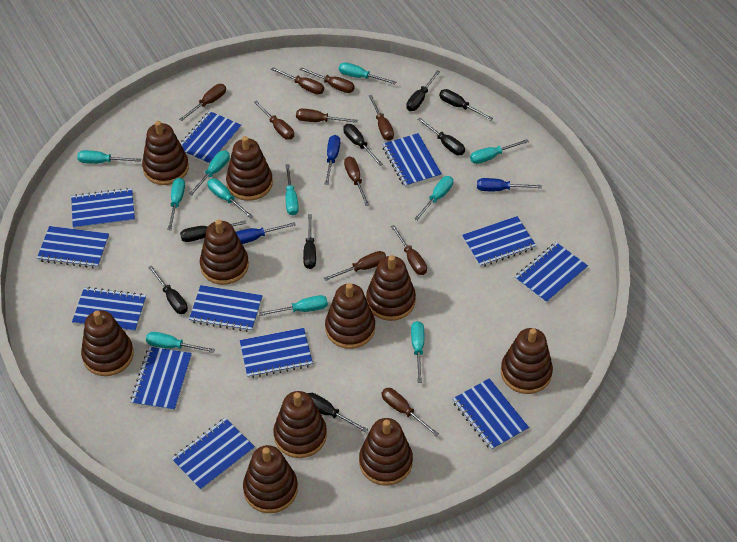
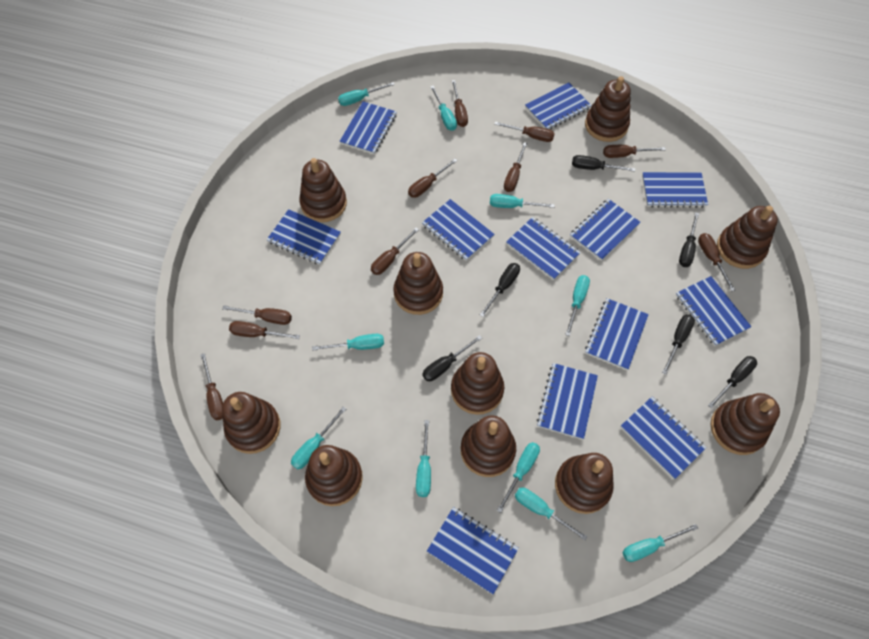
black screwdriver: [148,265,188,314] [180,221,246,242] [303,214,316,269] [307,393,368,433] [343,124,383,166] [406,70,440,111] [417,118,465,155] [439,89,493,120] = 8 -> [422,335,482,381] [480,263,520,317] [572,155,635,172] [662,314,695,375] [679,212,699,267] [708,356,757,409] = 6
blue screwdriver: [236,222,296,244] [325,135,340,185] [477,178,542,191] = 3 -> none = 0
turquoise screwdriver: [77,150,141,164] [146,332,215,353] [167,178,185,230] [189,151,230,195] [207,178,254,219] [259,295,328,316] [285,164,299,215] [339,62,396,84] [411,321,424,383] [414,176,453,221] [470,139,529,164] = 11 -> [291,406,346,469] [312,334,384,351] [338,82,395,106] [416,420,431,497] [430,86,457,131] [490,194,555,208] [497,442,540,513] [515,488,588,540] [565,275,590,336] [622,524,698,562] = 10

